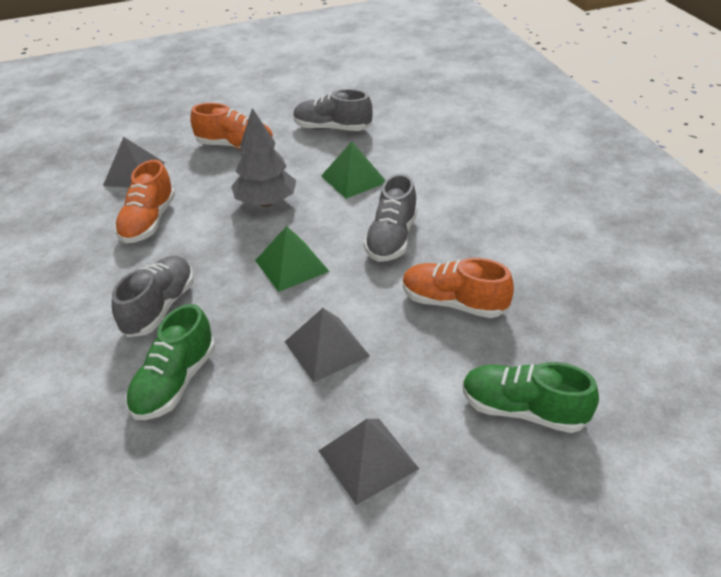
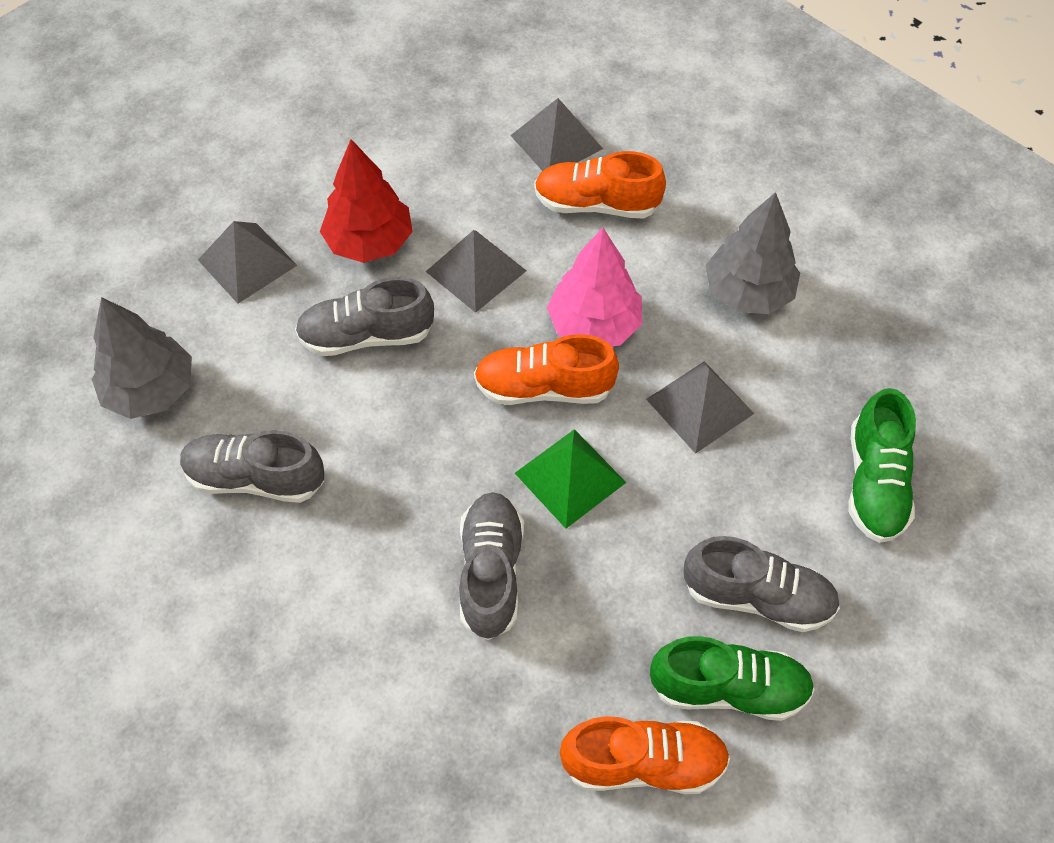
green pyramid: [255,226,330,292] [321,141,386,199] = 2 -> [515,429,626,529] = 1
grey pyramid: [103,137,165,188] [285,308,370,382] [319,419,419,505] = 3 -> [198,221,298,304] [426,230,527,313] [510,98,603,171] [646,361,754,454] = 4
grey shoe: [112,256,194,337] [293,89,373,131] [364,174,417,262] = 3 -> [180,430,324,503] [295,277,434,356] [459,492,524,640] [684,536,840,632] = 4
grey tree: [231,108,296,207] = 1 -> [92,297,192,419] [705,192,800,314] = 2
pink tree: none = 0 -> [547,228,642,346] = 1
red tree: none = 0 -> [320,139,413,263] = 1

